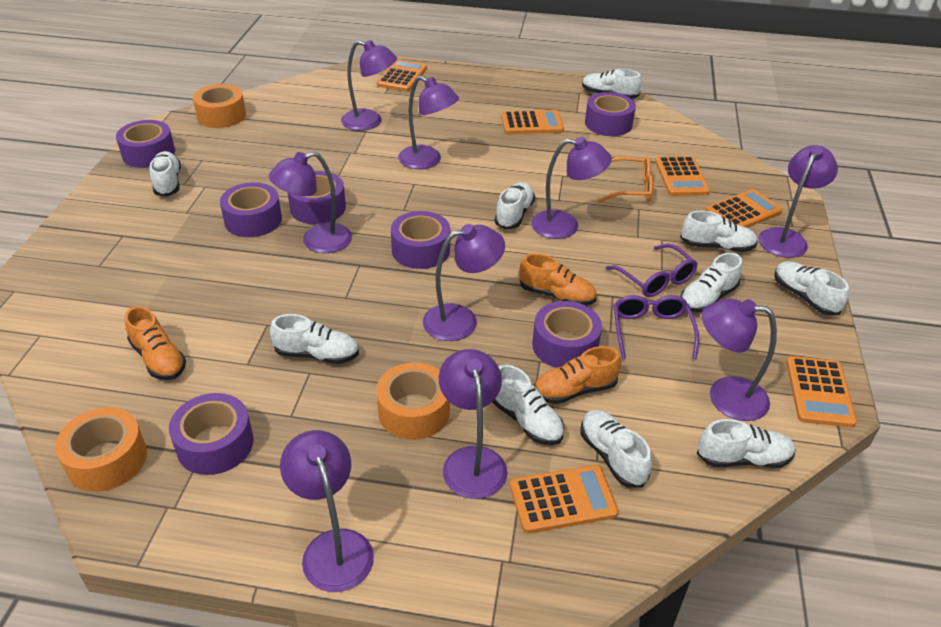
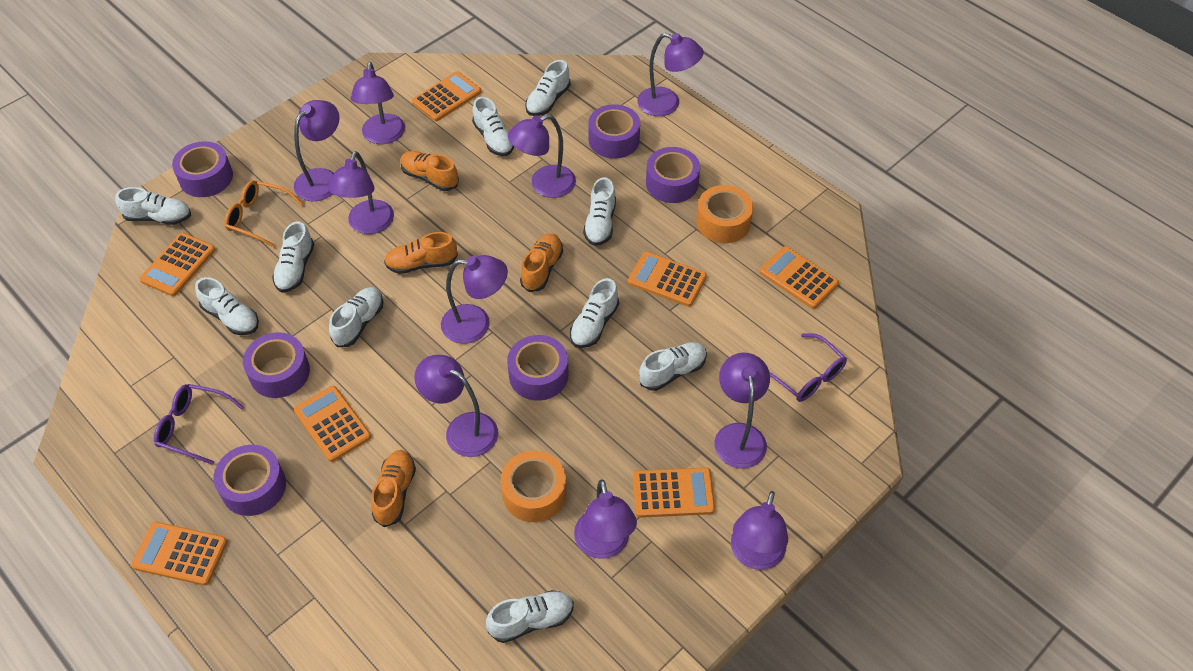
orange calculator: [377,59,427,91] [501,110,564,134] [510,465,619,534] [655,156,710,196] [705,189,783,228] [786,356,857,427] = 6 -> [131,522,228,586] [139,233,216,296] [294,386,371,462] [412,71,481,121] [628,252,707,307] [633,467,715,518] [759,246,839,309] = 7
orange shoe: [125,306,186,380] [519,253,597,306] [534,346,621,404] = 3 -> [371,450,416,527] [384,232,458,274] [401,151,459,191] [520,234,563,292] = 4
orange tape: [55,407,147,492] [193,84,246,128] [376,362,450,440] = 3 -> [501,451,566,522] [696,185,753,243] = 2
purple lamp: [269,151,352,253] [280,430,374,592] [341,40,397,131] [398,76,459,169] [423,224,505,341] [439,349,507,499] [531,137,612,239] [702,299,777,421] [758,145,838,258] = 9 -> [294,100,339,201] [328,151,394,234] [351,62,405,144] [414,355,498,457] [441,255,508,344] [508,114,576,198] [574,479,637,559] [637,33,704,116] [714,353,770,468] [731,491,788,570] = 10
purple tape: [116,120,175,168] [169,393,254,475] [220,182,282,237] [288,171,346,224] [391,211,450,269] [532,301,602,368] [585,92,636,136] = 7 -> [172,141,233,197] [214,445,286,516] [243,333,310,398] [507,335,568,401] [588,104,640,159] [646,147,700,203] = 6

